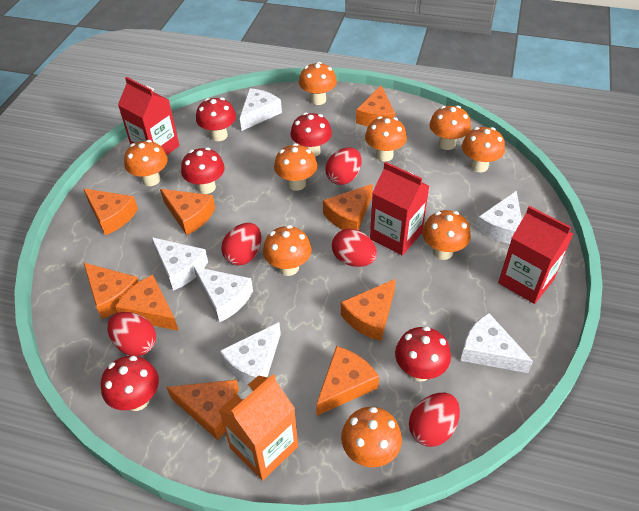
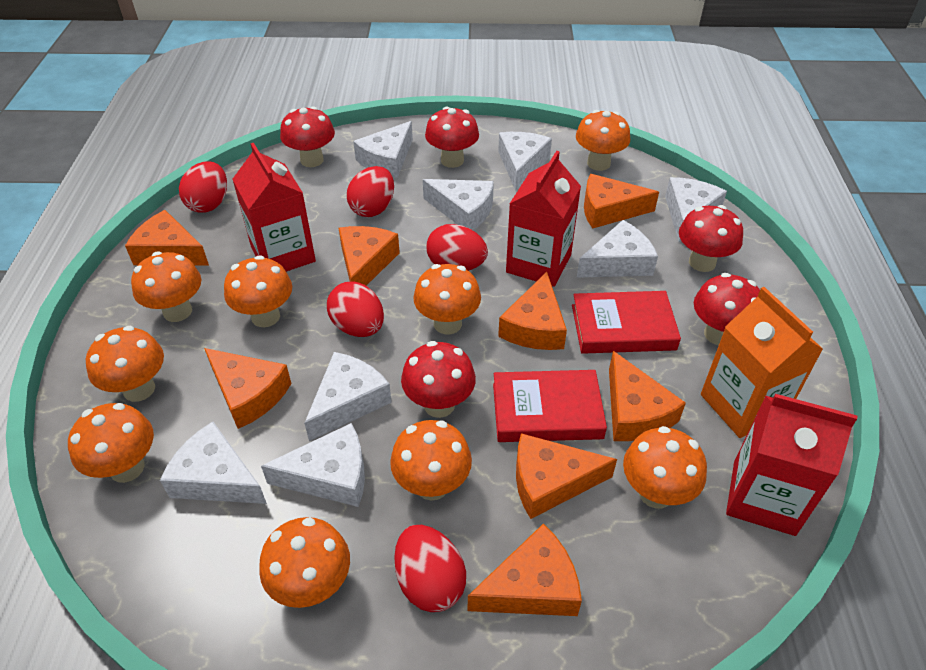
orange cheese: [83,188,138,236] [84,263,139,319] [115,275,179,331] [160,189,215,235] [167,380,239,440] [316,346,379,416] [323,184,373,230] [341,279,396,341] [356,85,395,126] = 9 -> [125,210,209,266] [204,348,292,429] [339,226,400,286] [468,524,582,616] [498,272,567,350] [516,433,617,519] [584,174,659,229] [609,351,686,441] = 8
red book: none = 0 -> [493,370,607,442] [572,291,681,354] = 2
white cheese: [151,237,208,291] [194,267,253,323] [220,322,281,385] [240,88,282,131] [460,313,533,373] [475,191,522,244] = 6 -> [160,422,267,504] [261,423,365,507] [304,352,392,441] [353,121,413,178] [423,179,494,230] [498,132,552,190] [577,220,658,278] [665,177,727,242] = 8

